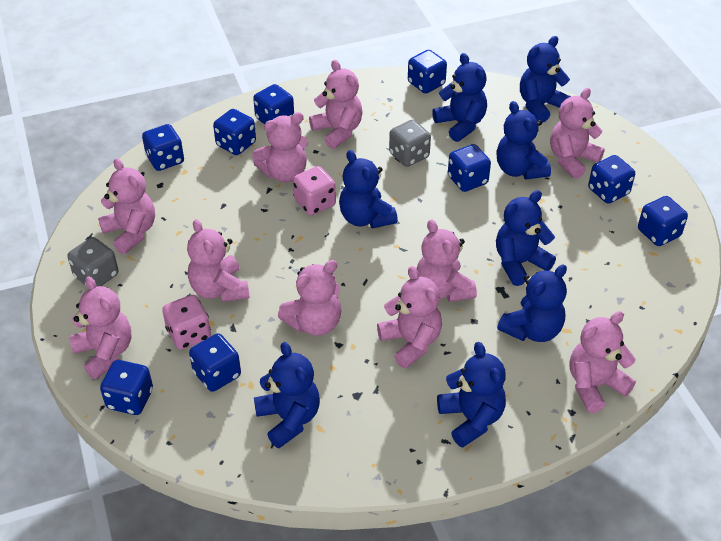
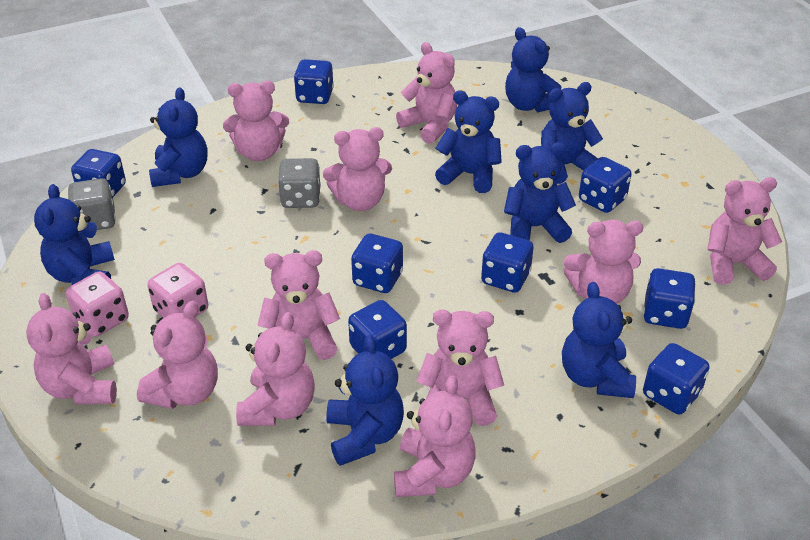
blue dice: [100,360,153,415] [142,124,184,171] [189,333,241,392] [213,109,256,155] [253,84,294,124] [408,50,447,93] [448,144,491,192] [588,155,635,204] [638,196,688,246] = 9 -> [71,149,126,197] [294,59,334,104] [348,300,407,359] [351,234,403,293] [481,232,534,293] [579,157,632,213] [643,268,696,329] [643,343,710,414] = 8
pink teddy bear: [69,276,132,380] [98,158,155,254] [187,219,250,302] [252,112,308,182] [278,260,341,336] [309,60,363,149] [377,266,442,368] [417,219,477,302] [550,88,605,179] [570,311,636,413] = 10 -> [26,293,117,405] [137,301,218,409] [223,81,289,161] [236,312,315,426] [257,250,340,360] [323,127,392,211] [394,375,476,497] [396,42,457,144] [416,309,504,426] [564,220,643,304] [707,177,782,285] = 11

